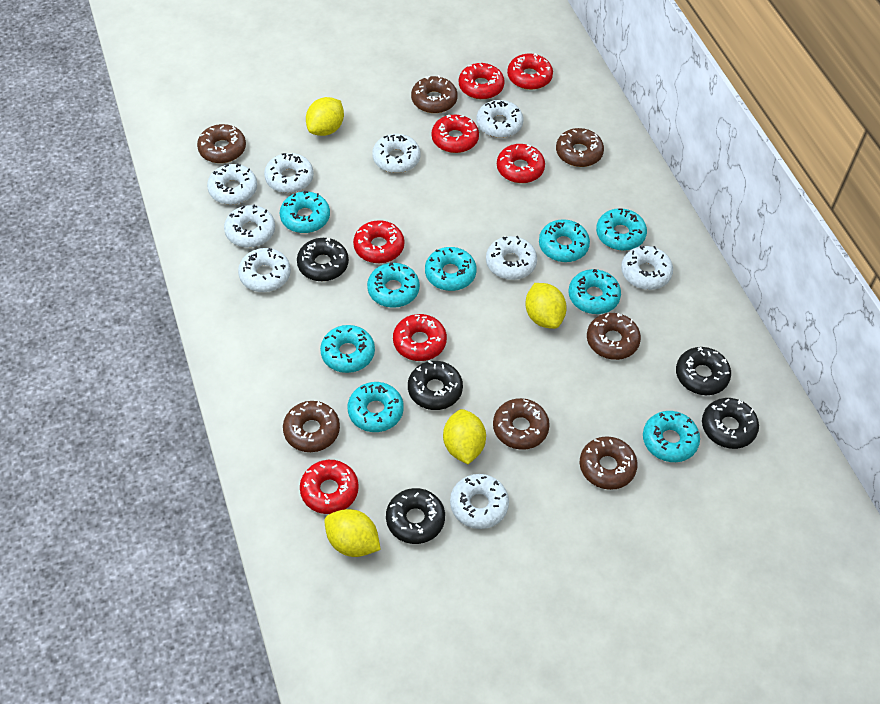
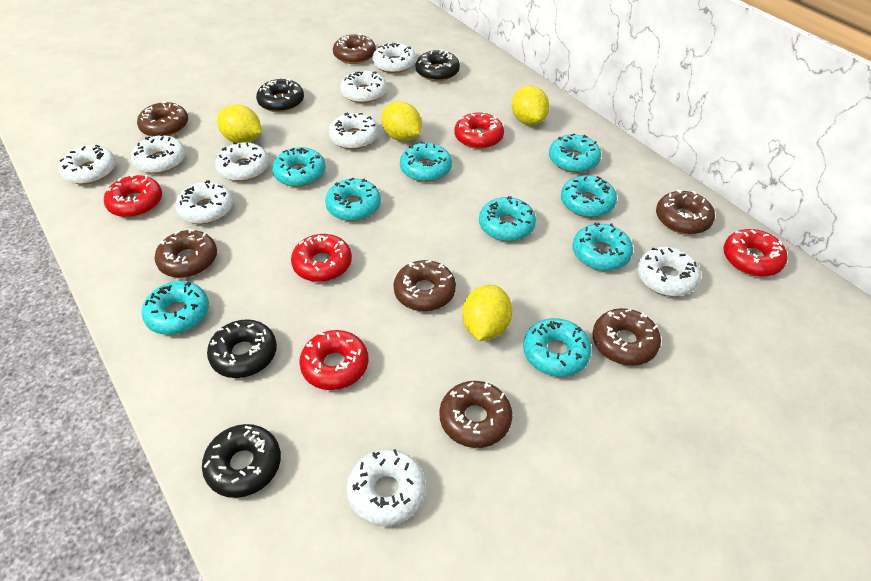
black donut: [297,238,349,281] [386,488,445,544] [408,361,463,410] [676,347,731,395] [702,398,759,449] = 5 -> [202,424,281,498] [207,319,277,378] [256,79,304,112] [416,49,460,81] = 4
red donut: [300,460,359,514] [353,220,404,263] [393,314,447,361] [432,114,479,153] [459,63,505,99] [497,144,545,183] [507,53,553,90] = 7 -> [104,174,162,217] [291,234,352,282] [299,330,369,390] [454,113,504,149] [723,229,788,276] = 5

